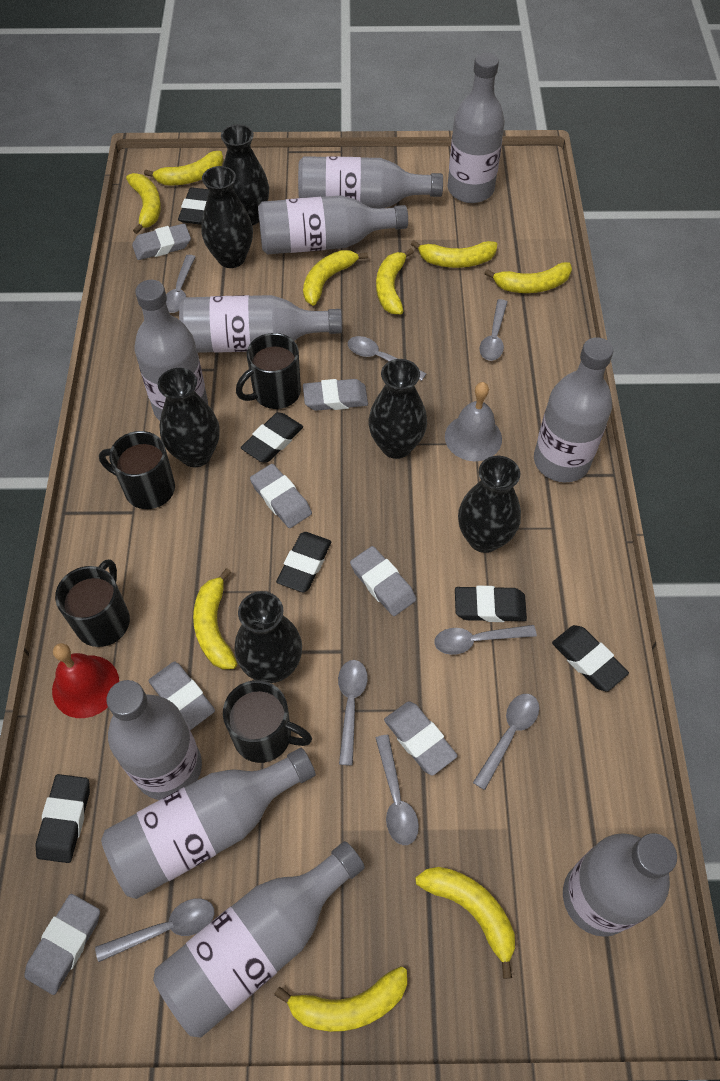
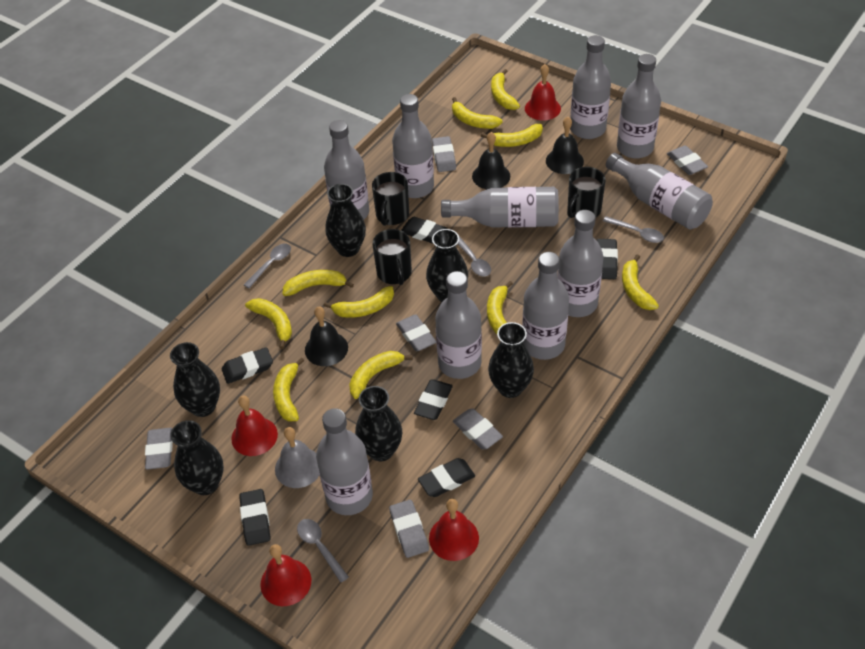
black bell: none = 0 -> [305,307,348,366] [472,132,510,189] [546,117,584,174] = 3
black mug: [55,559,130,647] [99,431,175,509] [223,680,312,763] [236,333,301,409] = 4 -> [372,172,409,226] [372,229,412,285] [567,167,605,218] = 3
grey eraser: [24,894,100,995] [132,224,191,260] [149,662,215,730] [250,464,312,528] [303,379,368,411] [350,546,416,616] [384,701,457,776] = 7 -> [145,428,173,470] [389,500,429,558] [396,314,436,351] [432,136,456,172] [453,409,503,449] [667,145,708,175] = 6
grey spoon: [95,898,214,962] [166,255,196,313] [338,660,368,766] [348,336,427,381] [376,735,419,845] [434,625,537,655] [473,694,539,790] [479,299,507,361] = 8 -> [244,244,291,288] [297,519,349,583] [457,236,491,276] [603,216,664,243] = 4
red bell: [52,643,119,718] = 1 -> [231,396,278,456] [260,544,311,606] [429,499,479,561] [525,64,561,120] = 4
yellow banana: [126,173,161,234] [144,151,224,185] [193,568,237,669] [274,966,407,1032] [303,250,368,306] [376,248,414,314] [411,240,497,268] [415,867,515,979] [484,262,572,293] = 9 -> [245,298,292,349] [273,357,304,421] [282,270,354,296] [324,286,394,318] [349,351,413,399] [452,97,502,129] [481,124,543,147] [487,281,513,334] [491,69,520,110] [622,254,659,310] = 10

